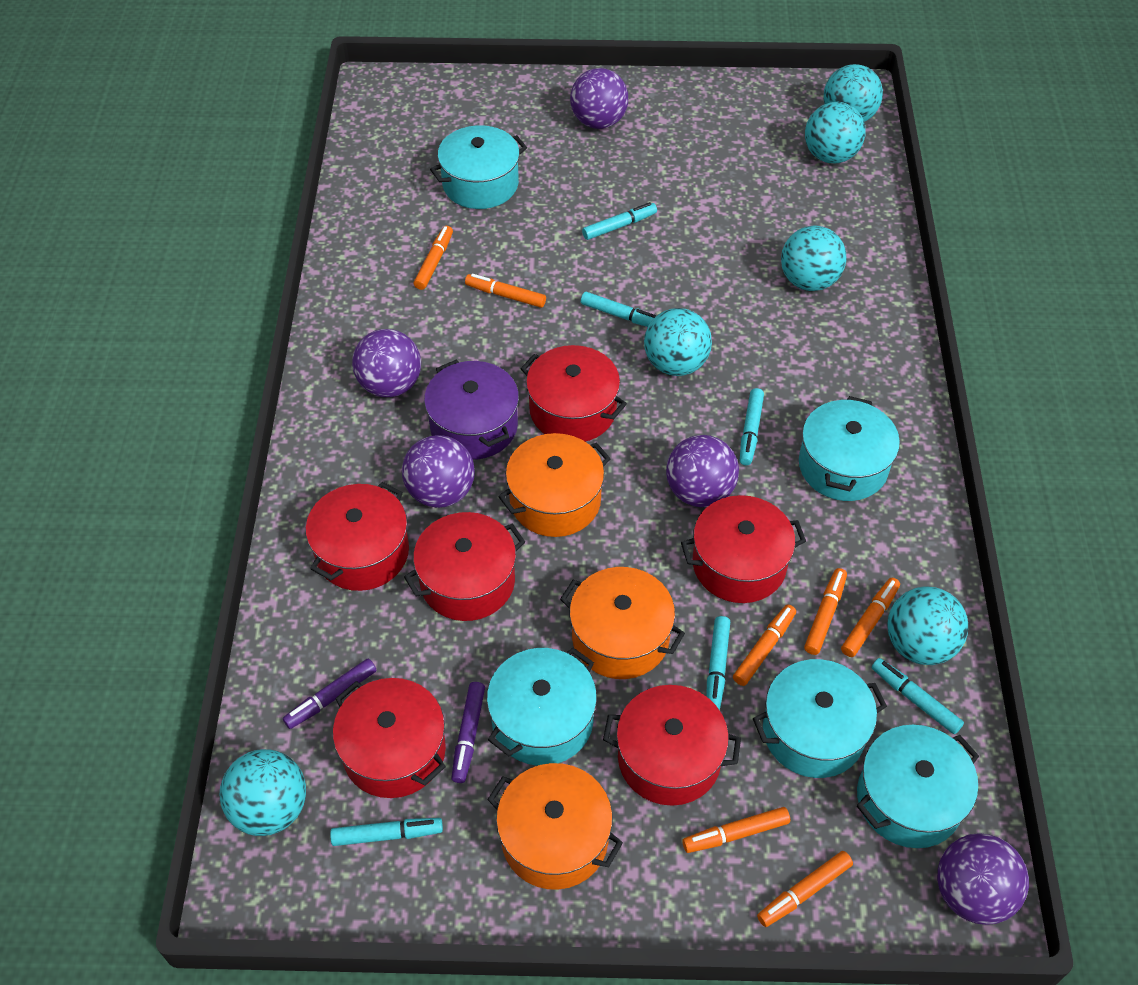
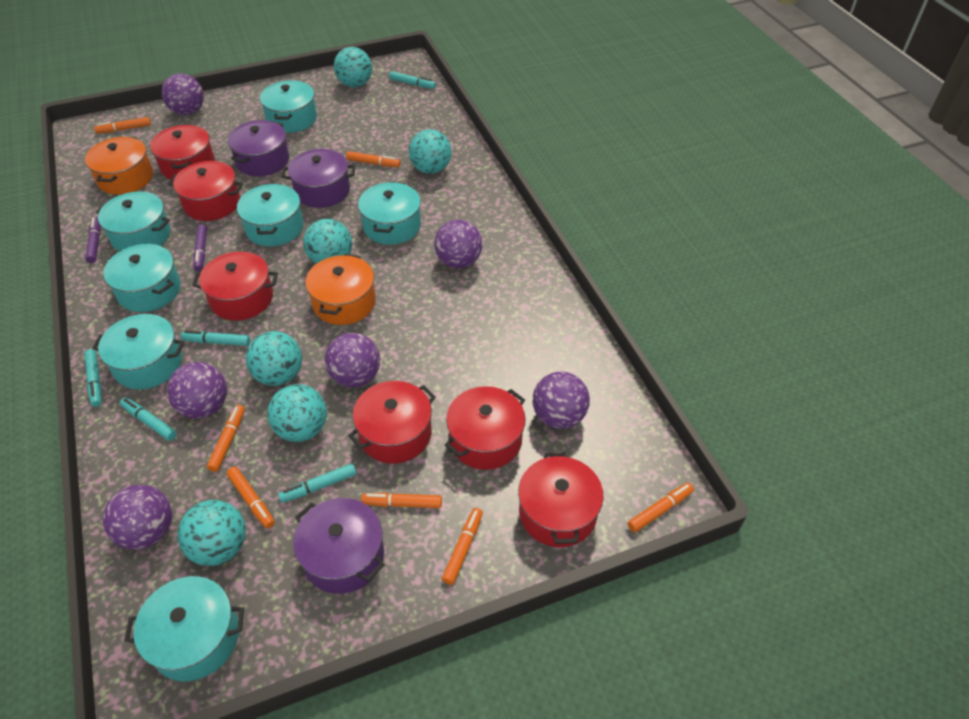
orange pot: [487,763,623,890] [498,433,611,537] [560,567,685,679] = 3 -> [85,137,153,195] [305,254,376,325] = 2
purple ball: [352,329,421,397] [402,435,475,508] [570,68,628,129] [666,435,739,507] [937,833,1029,925] = 5 -> [103,485,172,550] [161,73,204,115] [167,362,227,418] [325,333,380,387] [434,220,482,268] [533,372,590,429] = 6
purple pot: [424,360,519,460] = 1 -> [228,120,289,176] [282,149,355,208] [293,498,385,594] = 3
turquoise marker: [330,818,443,846] [581,292,656,327] [582,202,657,240] [706,616,730,710] [740,388,764,465] [872,658,964,734] = 6 -> [84,349,101,407] [120,398,177,441] [181,330,250,346] [278,463,357,503] [389,71,436,89] = 5
turquoise pot: [430,125,527,209] [487,648,597,766] [753,659,887,778] [799,396,900,501] [857,725,979,848] = 5 -> [92,314,185,389] [96,191,171,251] [103,244,181,312] [124,576,244,681] [237,184,304,246] [260,80,317,133] [358,182,421,245] = 7

